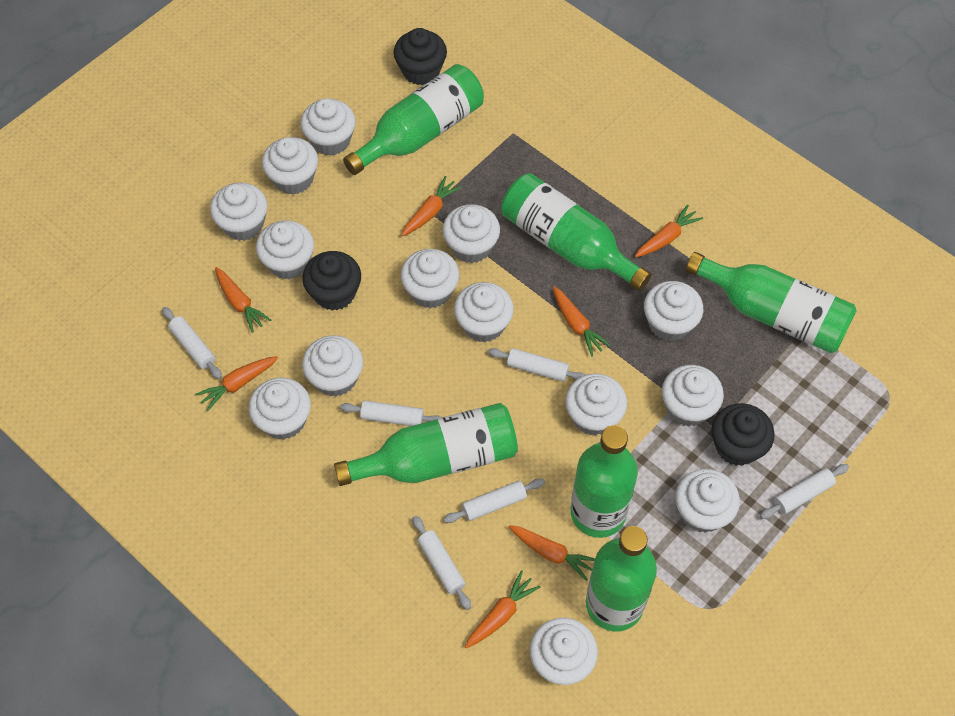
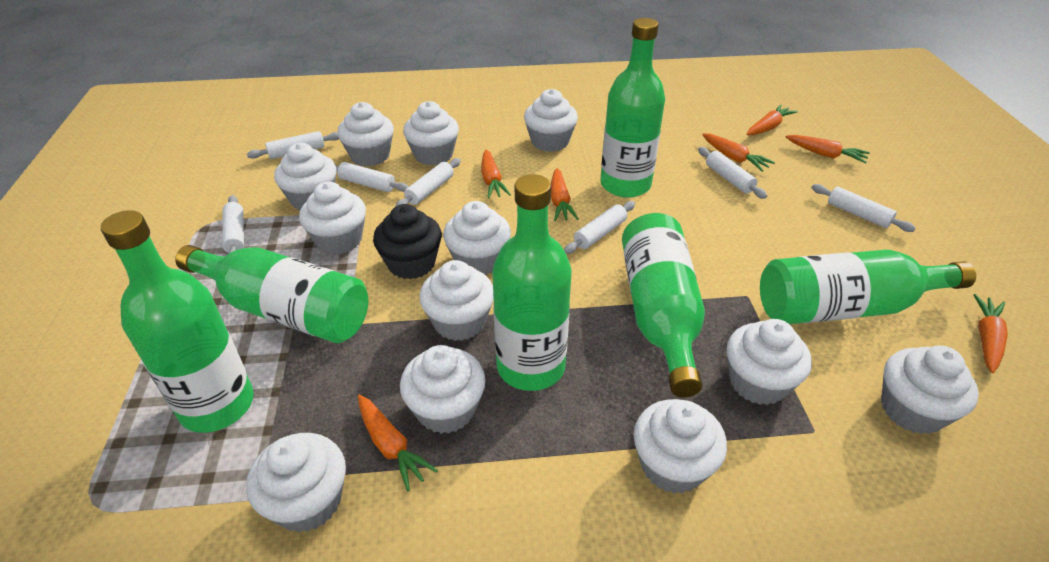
black cupcake: [302,251,361,311] [394,28,447,85] [711,403,775,466] = 3 -> [373,204,442,279] = 1
white cupcake: [210,183,268,241] [249,377,311,440] [256,220,314,280] [262,137,318,195] [300,98,356,156] [302,335,363,397] [401,249,460,308] [443,204,500,263] [454,282,514,342] [530,618,598,685] [565,373,627,435] [644,281,703,341] [662,365,724,426] [675,469,740,533] = 14 -> [246,433,346,533] [274,143,336,210] [299,182,366,255] [337,102,394,166] [400,345,486,434] [403,101,459,165] [419,260,494,341] [443,201,511,275] [524,89,578,152] [634,399,727,494] [727,319,812,405] [881,345,979,434] = 12
white rolling pin: [162,307,222,379] [340,400,442,426] [412,516,471,610] [444,479,545,523] [488,348,585,382] [760,464,849,519] = 6 -> [222,195,244,254] [247,131,339,159] [335,162,409,192] [395,158,461,207] [564,201,635,254] [698,147,767,199] [811,184,916,232] = 7

